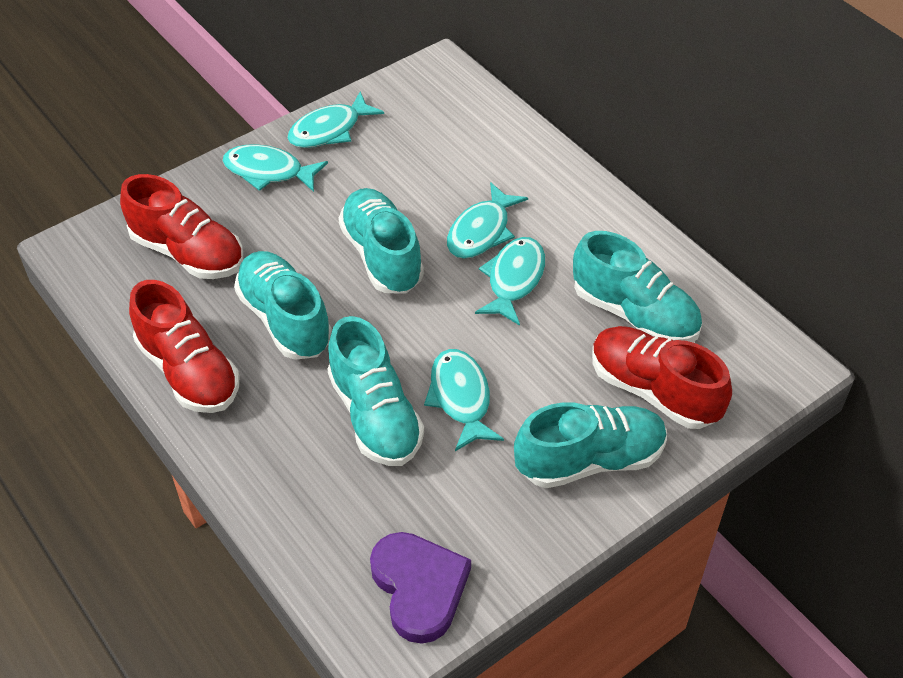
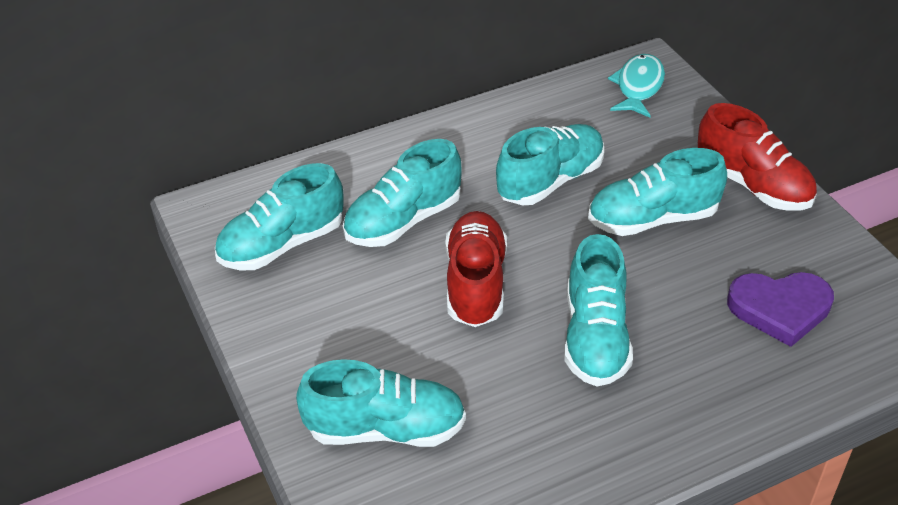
red shoe: [120,174,243,279] [129,280,239,413] [592,326,732,429] = 3 -> [445,211,507,327] [698,103,817,211] = 2
turquoise fish: [223,145,328,192] [287,91,384,148] [424,349,504,451] [447,182,528,259] [475,237,545,326] = 5 -> [608,54,665,118] = 1
turquoise shoe: [234,251,332,360] [328,316,424,466] [338,188,424,293] [514,402,667,488] [573,231,702,342] = 5 -> [215,163,344,270] [296,359,466,447] [343,139,462,247] [496,124,604,205] [564,234,633,386] [588,148,727,236] = 6

